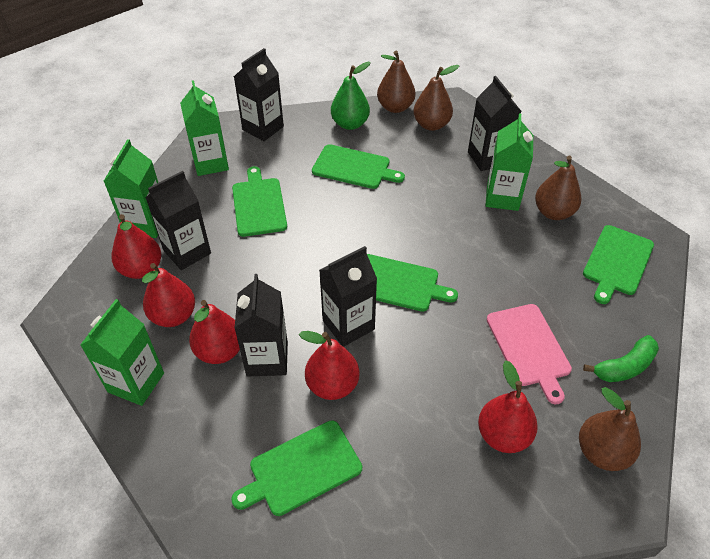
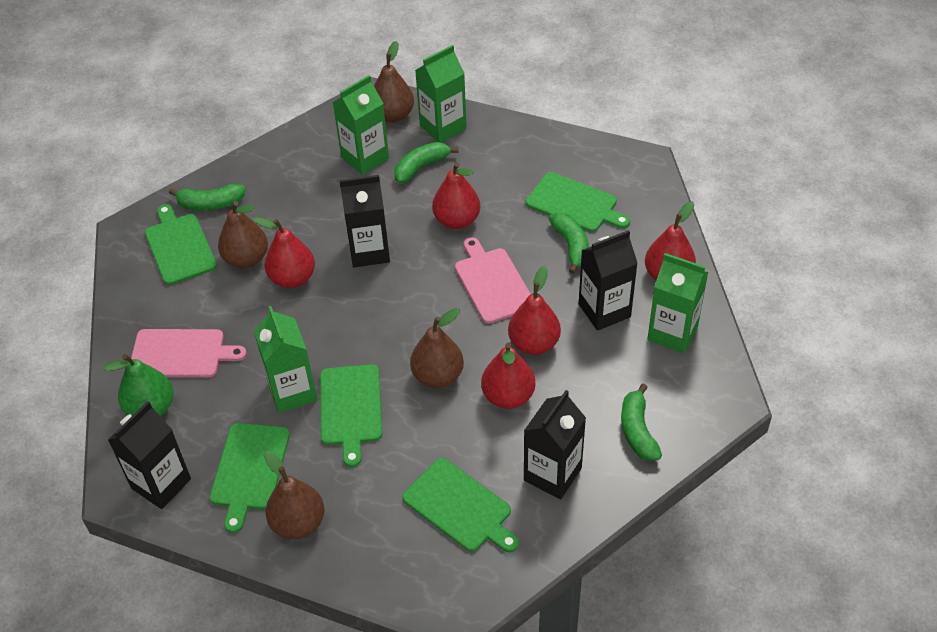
black carton: [146,171,211,270] [234,48,284,141] [234,274,288,377] [319,246,377,347] [468,76,521,171] = 5 -> [108,401,191,509] [339,175,390,267] [524,390,586,499] [579,230,638,331] = 4
green banana: [583,335,659,382] = 1 -> [169,184,245,211] [394,142,459,184] [548,213,589,274] [621,383,662,461] = 4
pink cutting board: [486,304,572,404] = 1 -> [131,329,246,378] [455,237,531,324] = 2

